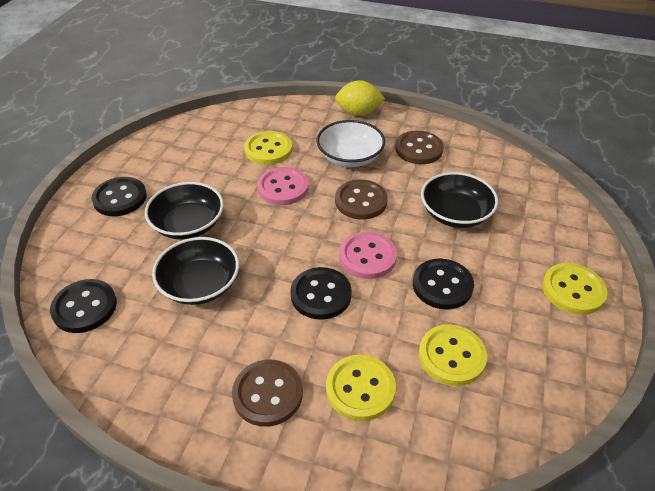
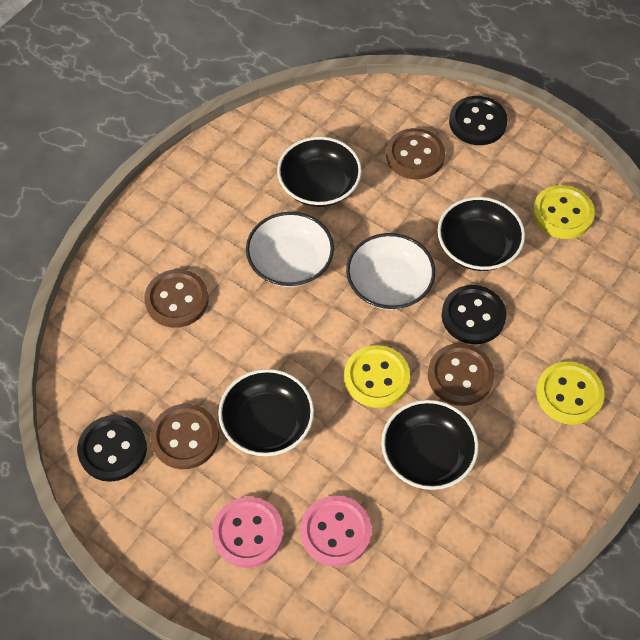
black bowl: [145,182,224,239] [152,237,239,305] [421,172,498,228] = 3 -> [218,369,314,456] [277,136,362,207] [381,400,479,490] [438,197,525,271] = 4
black button: [50,279,117,333] [92,177,147,216] [290,267,352,320] [413,258,474,310] = 4 -> [77,415,147,482] [442,285,506,344] [449,96,508,145] = 3
brown button: [232,360,303,427] [335,180,388,220] [395,131,444,164] = 3 -> [144,269,209,328] [151,404,219,469] [386,128,445,180] [428,343,494,406] = 4
white bowl: [316,120,385,167] = 1 -> [246,212,334,287] [346,233,435,310] = 2
yellow button: [244,131,292,165] [326,355,396,421] [419,324,487,386] [542,263,608,315] = 4 -> [344,345,410,408] [533,185,595,239] [536,361,604,425] = 3
yellow lemon: [335,80,385,116] = 1 -> none = 0

